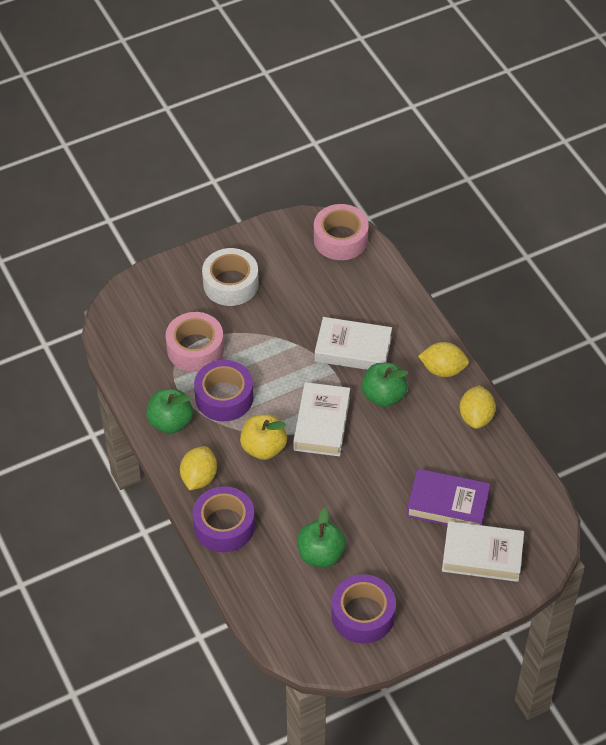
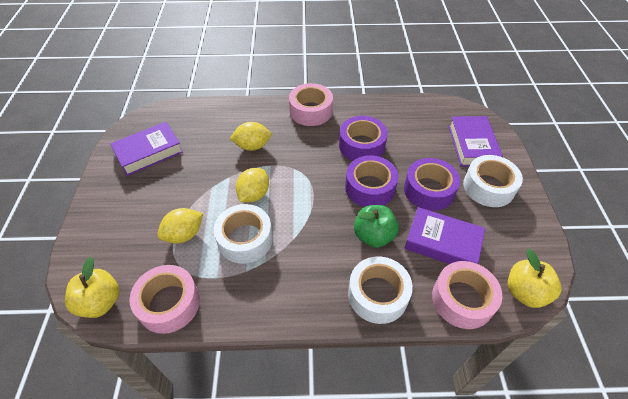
green apple: [146,389,193,434] [297,508,346,567] [362,363,408,407] = 3 -> [354,205,399,248] = 1
pink tape: [166,312,224,372] [314,204,369,260] = 2 -> [129,265,200,334] [289,83,333,126] [432,261,502,329] = 3
purple book: [406,469,491,525] = 1 -> [110,122,183,176] [404,207,485,264] [449,116,503,167] = 3
white book: [293,382,350,457] [315,317,392,370] [442,521,524,582] = 3 -> none = 0
white tape: [202,248,259,306] = 1 -> [214,204,273,264] [348,256,413,324] [463,155,523,207] = 3
yellow apple: [240,414,287,460] = 1 -> [65,257,120,318] [508,249,561,308] = 2

